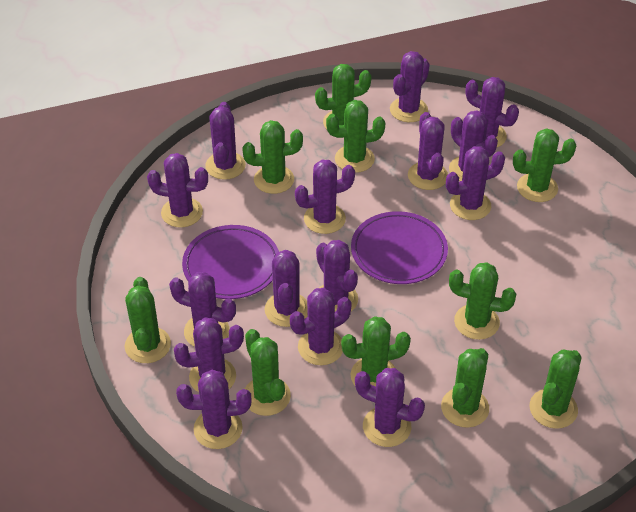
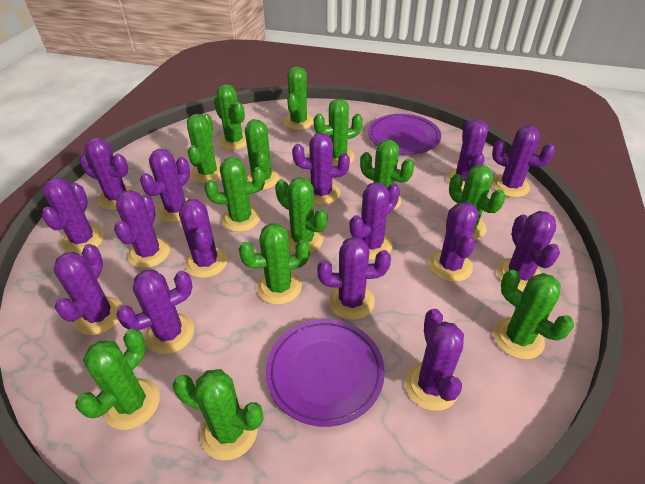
green cactus: [125,277,171,363] [242,120,303,194] [245,329,291,416] [315,64,371,129] [326,100,385,173] [341,316,411,387] [441,348,489,428] [449,262,516,340] [513,128,576,202] [529,350,581,429] = 10 -> [75,329,160,430] [173,369,263,460] [187,113,221,183] [204,157,265,232] [214,84,247,150] [239,223,310,305] [245,119,280,190] [275,177,327,253] [284,66,314,130] [314,99,363,166] [360,140,414,212] [446,165,505,240] [493,270,574,359] = 13

